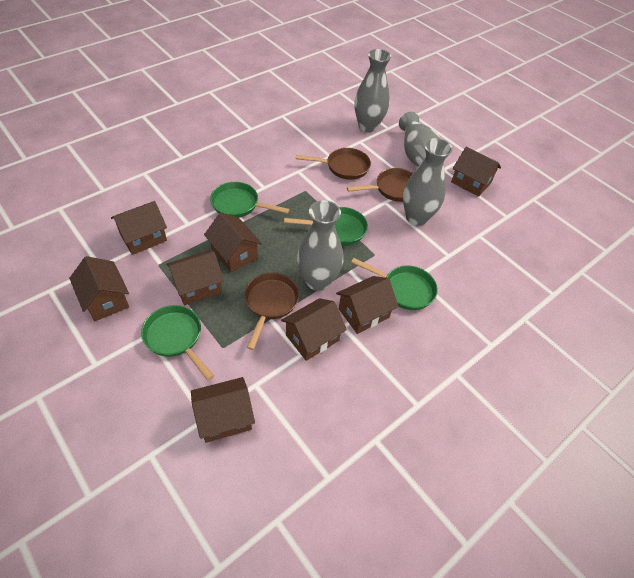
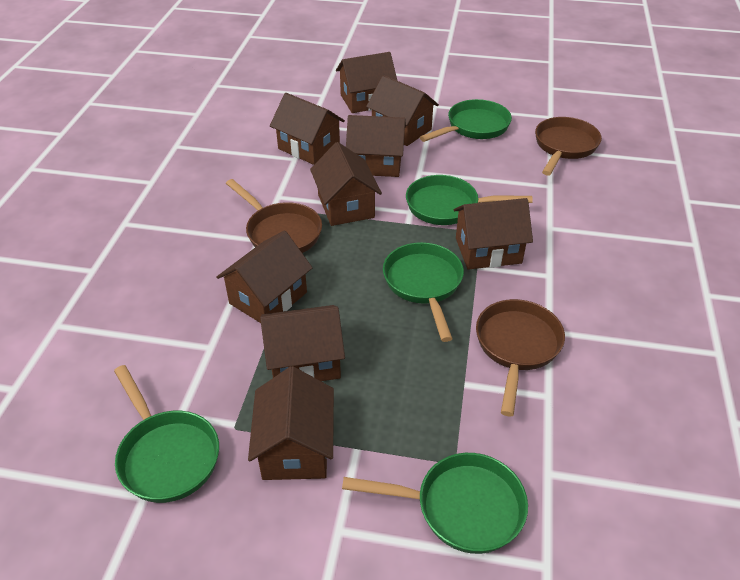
brown house: [69,256,129,321] [111,201,167,255] [166,250,224,305] [191,377,255,443] [204,213,262,272] [281,298,347,361] [336,276,399,334] [451,147,501,197] = 8 -> [216,231,312,323] [248,366,334,480] [260,305,345,381] [270,93,345,165] [310,142,382,226] [336,52,397,113] [346,115,406,177] [366,75,439,146] [453,198,533,270] = 9
green pan: [141,305,214,380] [210,182,290,218] [284,207,368,245] [351,258,438,310] = 4 -> [114,365,219,503] [342,453,528,554] [383,242,464,342] [406,175,533,225] [420,99,512,142] = 5
grey vase: [297,200,343,291] [354,49,391,132] [399,112,441,166] [403,138,453,226] = 4 -> none = 0

